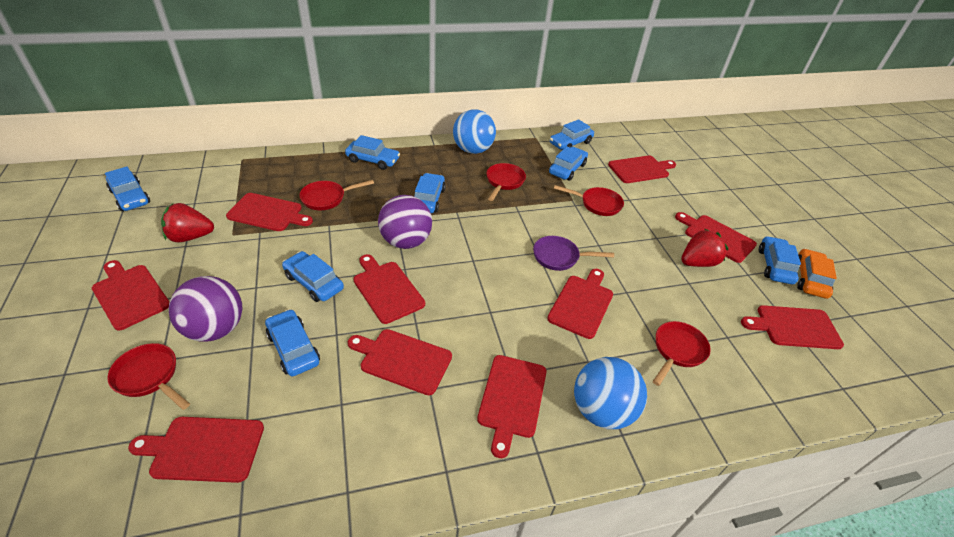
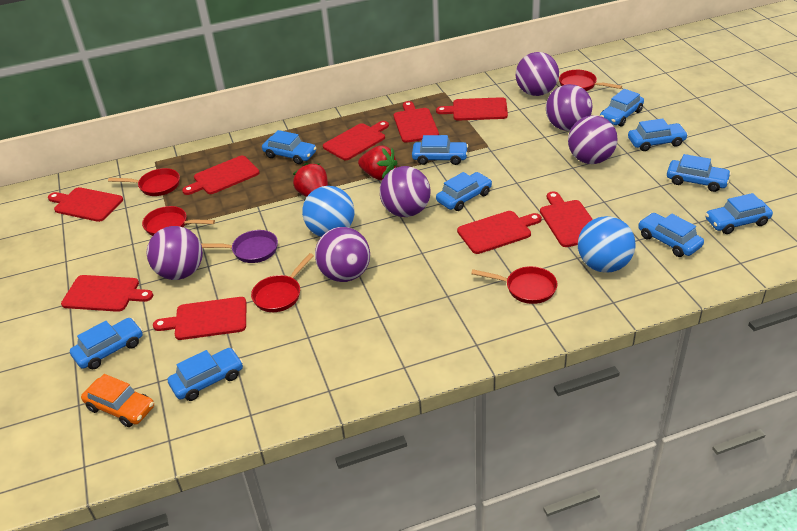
blue car: [105,166,150,211] [265,309,320,376] [282,251,344,302] [345,135,400,170] [414,173,446,213] [549,146,588,181] [550,119,594,150] [759,236,801,284] = 8 -> [70,318,143,369] [168,348,243,401] [262,130,317,164] [412,135,468,165] [436,172,492,211] [600,89,644,126] [628,118,688,151] [638,213,704,257] [667,154,731,192] [705,193,773,234] = 10
purple ball: [169,276,242,342] [378,195,432,249] = 2 -> [147,226,203,280] [315,227,370,282] [380,166,431,217] [516,52,559,96] [546,84,592,131] [568,115,618,164] = 6
red cutting board: [92,260,169,331] [128,417,264,483] [226,193,313,231] [348,329,452,395] [353,254,425,324] [477,355,547,458] [547,269,613,339] [608,156,676,183] [675,212,757,263] [741,305,844,349] = 10 -> [48,187,123,222] [61,275,153,312] [153,297,246,340] [182,156,260,195] [323,121,389,160] [394,101,439,143] [436,97,508,121] [457,211,542,254] [540,191,593,247] = 9

